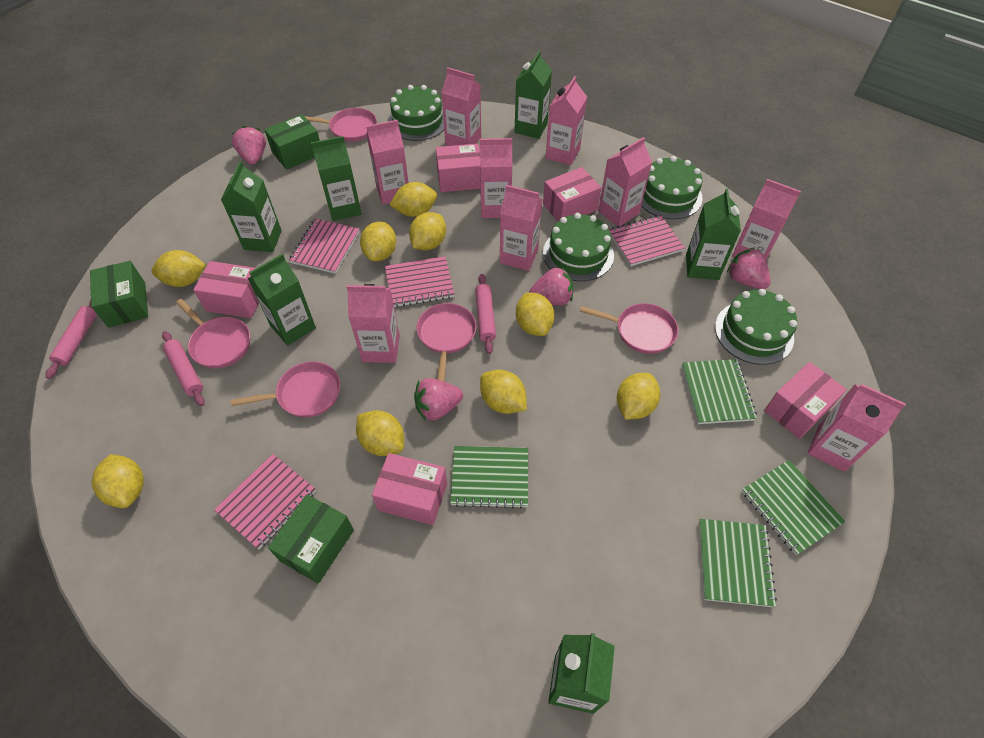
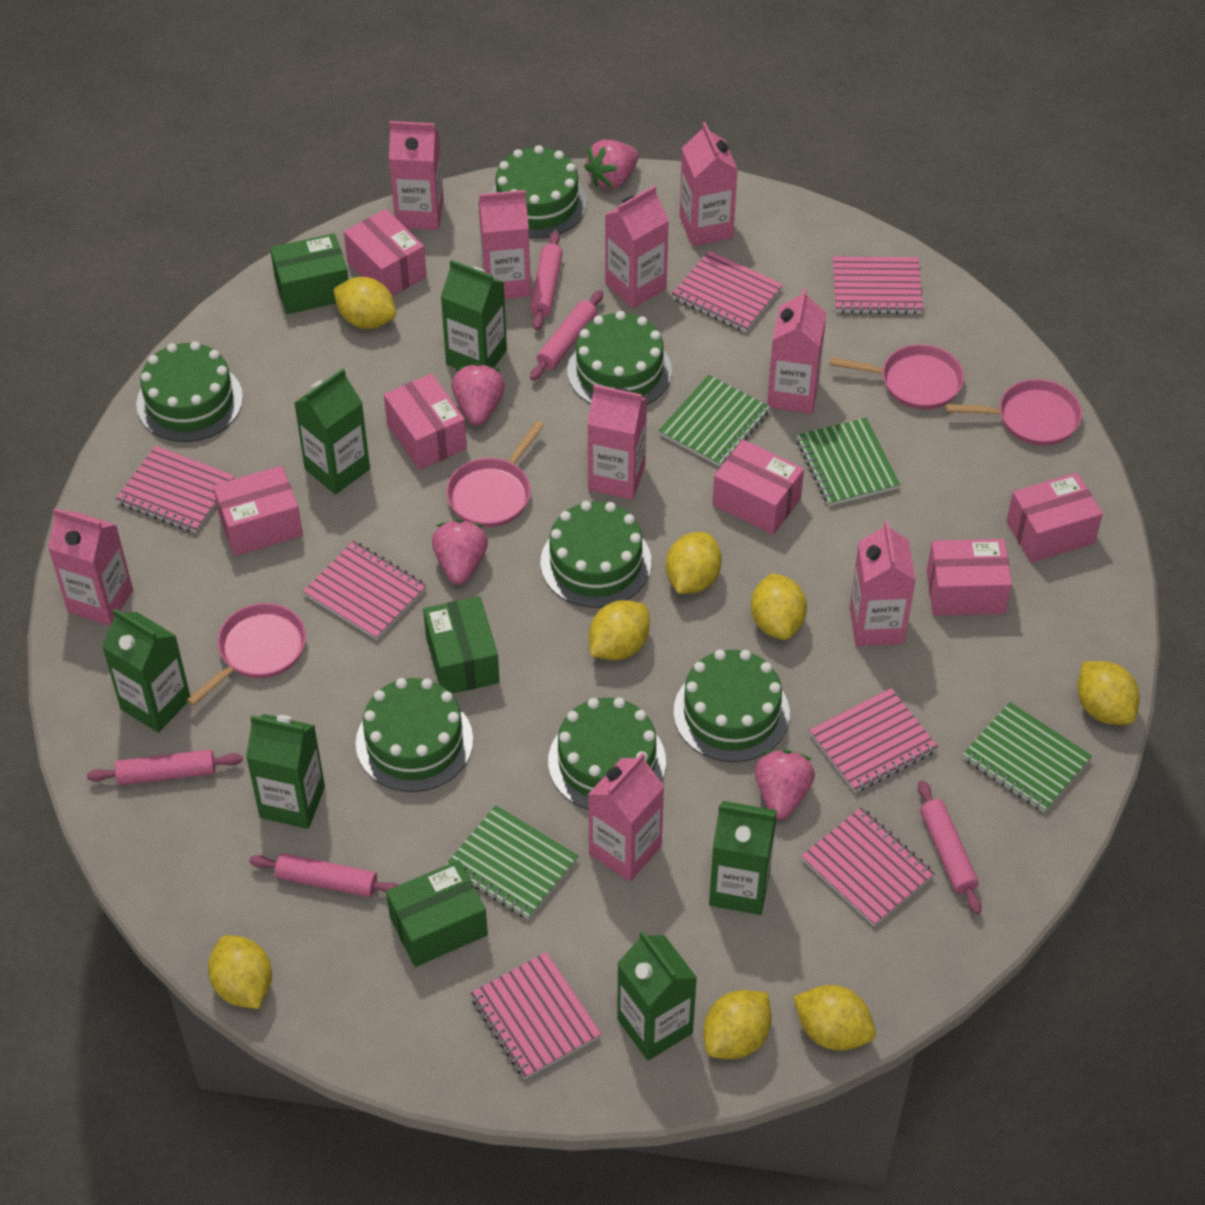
green cake: [387,85,444,141] [543,213,614,281] [641,156,703,219] [715,289,797,365] = 4 -> [136,341,243,442] [356,678,473,792] [490,145,587,238] [541,501,652,608] [548,698,666,810] [567,311,672,405] [673,650,790,762] = 7
pink box: [193,261,259,318] [372,453,447,525] [436,143,480,192] [543,167,601,221] [764,362,847,439] = 5 -> [213,466,303,556] [344,209,427,296] [384,374,467,470] [713,440,804,535] [927,539,1012,616] [1007,473,1103,563] = 6
pink notebook: [214,454,316,549] [289,219,360,274] [385,256,455,307] [609,215,685,266] = 4 -> [116,446,235,533] [303,541,426,640] [470,952,601,1079] [672,251,783,332] [801,807,935,926] [809,688,938,793] [833,256,923,314] = 7
pink pan: [176,299,250,368] [231,361,340,417] [304,108,377,141] [417,303,477,381] [580,303,678,354] = 5 -> [187,603,306,706] [446,421,544,527] [829,344,964,410] [946,379,1082,446] = 4
pink rolling pin: [46,300,97,379] [162,331,205,406] [475,274,496,354] = 3 -> [87,749,243,785] [249,853,399,897] [530,231,563,330] [530,290,603,381] [918,780,982,914] = 5
yellow lemon: [92,454,144,508] [151,250,206,287] [356,410,404,456] [360,222,396,261] [390,182,437,217] [409,212,446,250] [480,370,527,414] [516,293,555,336] [617,373,660,419] = 9 -> [208,935,272,1009] [333,277,396,329] [589,600,650,660] [666,532,722,594] [704,990,772,1059] [751,573,807,640] [793,985,876,1051] [1077,661,1140,725] = 8

